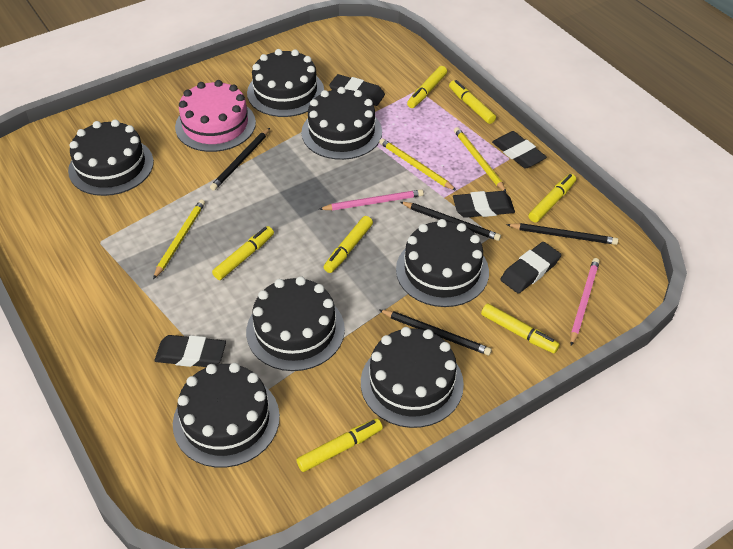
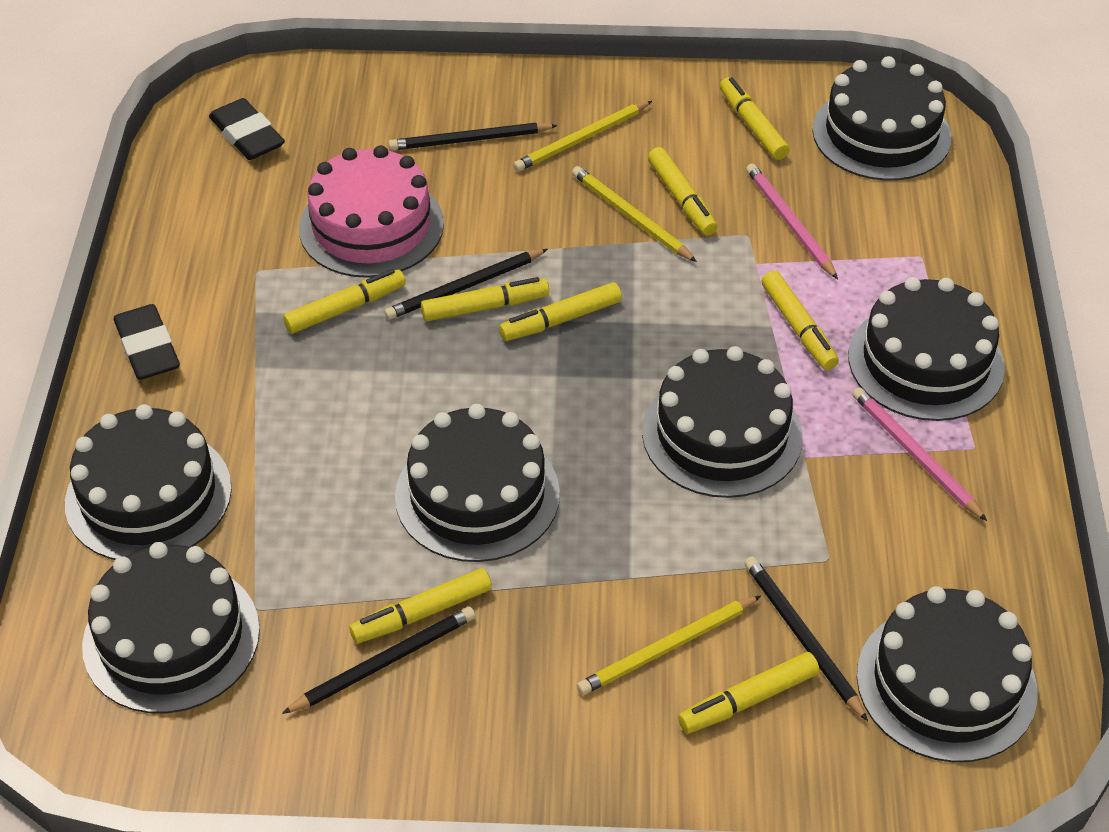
black eraser: [155,335,226,367] [329,74,385,106] [453,191,515,218] [492,131,547,169] [500,242,561,294] = 5 -> [114,304,180,380] [209,98,285,160] = 2
yellow marker: [212,226,274,280] [296,418,383,472] [324,216,373,273] [407,66,447,108] [449,80,496,124] [481,303,560,354] [529,174,576,222] = 7 -> [283,269,406,334] [349,568,492,643] [421,277,549,321] [499,282,622,341] [648,147,718,236] [678,652,819,733] [720,77,790,160] [762,271,839,370] = 8

